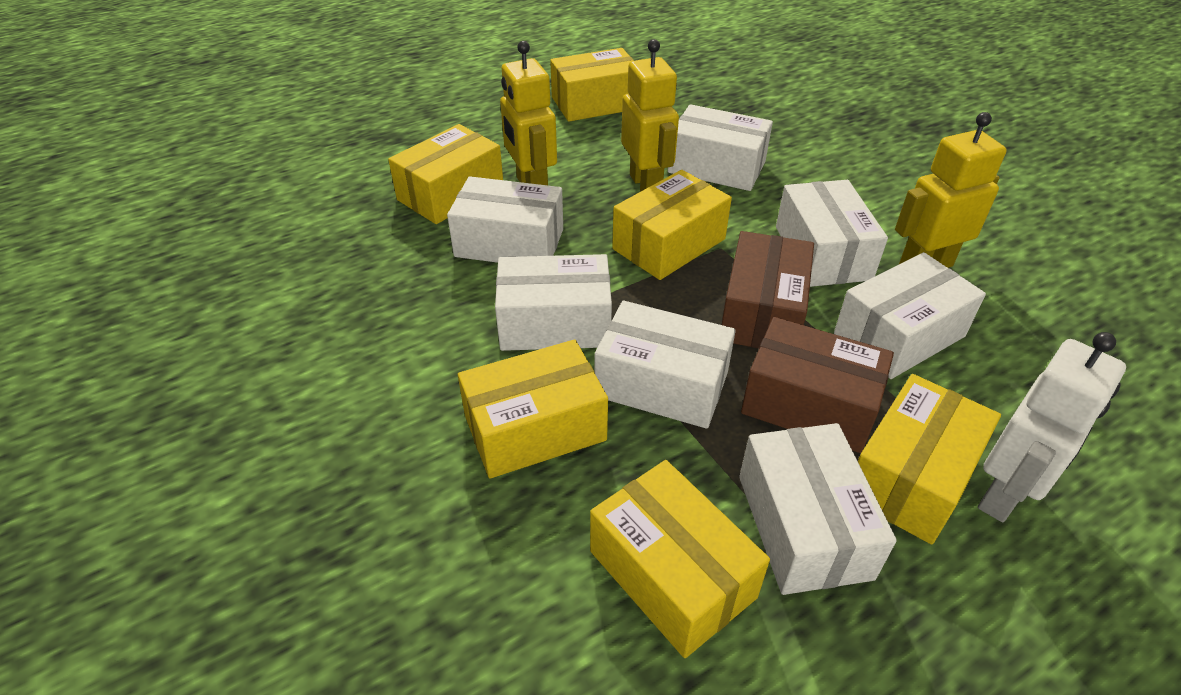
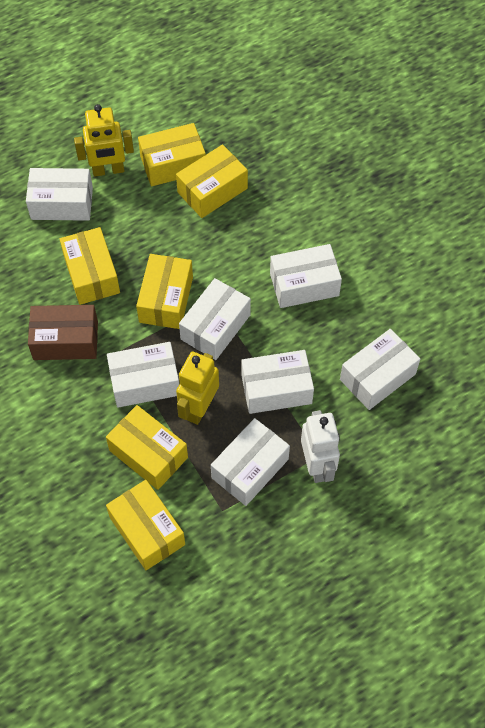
brown box: [722,231,814,349] [741,317,894,453] = 2 -> [28,305,98,360] = 1
yellow robot: [500,41,557,185] [621,39,679,191] [895,112,1007,268] = 3 -> [74,104,134,177] [176,351,219,425] = 2

